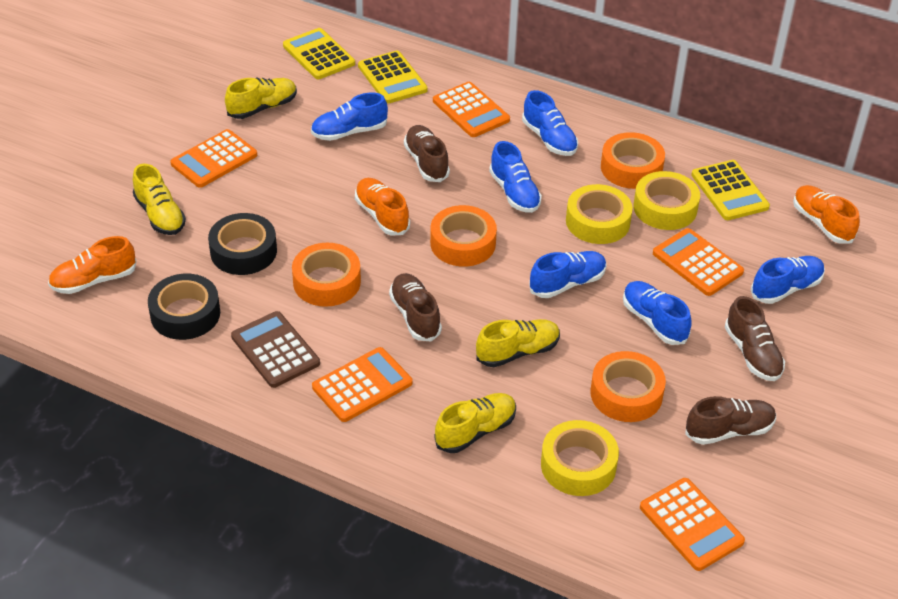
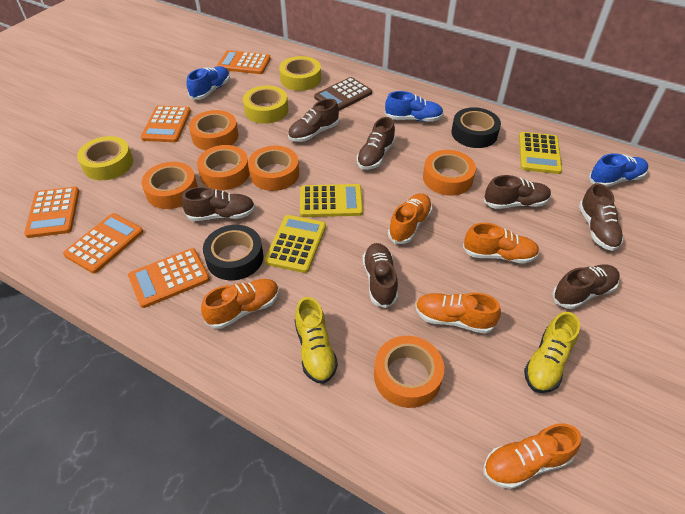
blue shoe: [311,93,388,141] [489,141,542,213] [522,90,578,156] [529,251,607,298] [623,281,692,345] [751,256,825,304] = 6 -> [187,66,230,100] [385,91,444,122] [589,153,648,187] = 3
brown shoe: [389,273,442,342] [404,125,450,182] [685,396,776,445] [725,296,785,381] = 4 -> [181,187,255,221] [288,99,339,142] [357,117,395,170] [362,243,398,308] [484,175,551,209] [552,264,620,309] [579,183,624,251] = 7
orange shoe: [48,236,136,294] [355,178,410,235] [793,185,860,244] = 3 -> [201,279,279,329] [388,193,432,244] [415,292,501,334] [463,223,539,264] [483,423,581,489] = 5
orange tape: [292,243,361,307] [430,205,497,267] [590,351,666,422] [601,132,665,189] = 4 -> [141,162,198,209] [189,110,239,150] [197,145,250,190] [248,146,299,191] [374,336,444,408] [423,150,476,196] = 6
yellow shoe: [133,164,186,235] [225,78,297,119] [434,393,516,453] [476,319,560,367] = 4 -> [295,297,338,384] [524,312,580,393] = 2

